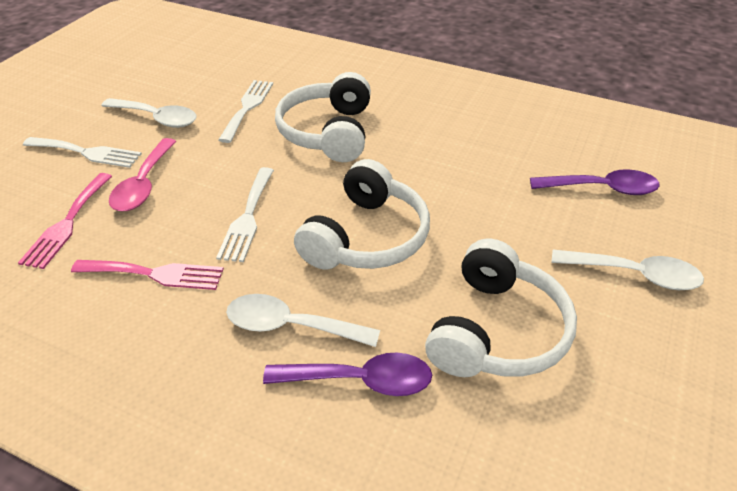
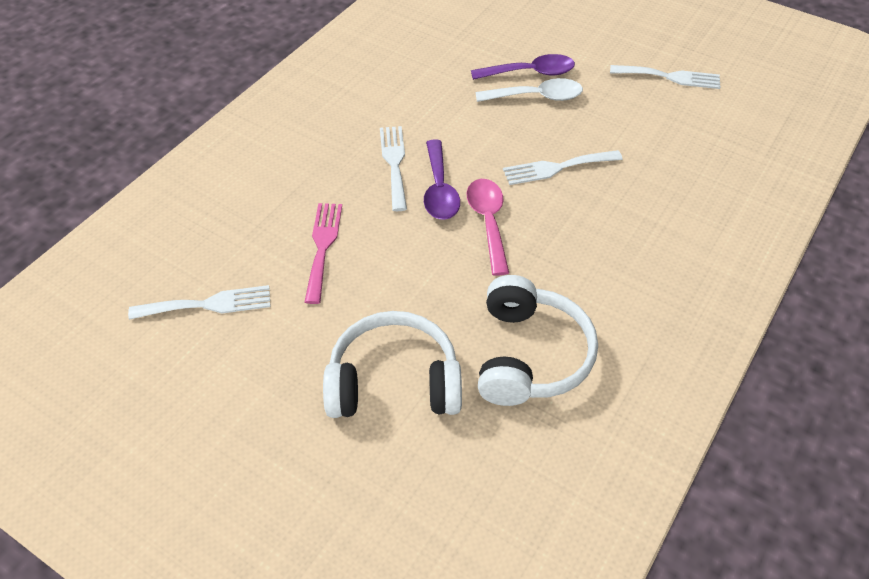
pink fork: [18,173,112,269] [71,260,224,290] = 2 -> [304,203,342,304] = 1
white fork: [23,137,142,168] [216,167,274,262] [219,80,273,143] = 3 -> [128,285,271,320] [380,126,407,211] [503,150,623,185] [610,65,720,89] = 4
white headphones: [275,72,371,162] [294,159,430,270] [425,239,577,377] = 3 -> [323,311,462,418] [478,275,598,406] = 2
white spoon: [101,98,196,128] [226,294,380,347] [551,249,704,290] = 3 -> [476,78,583,102] = 1

